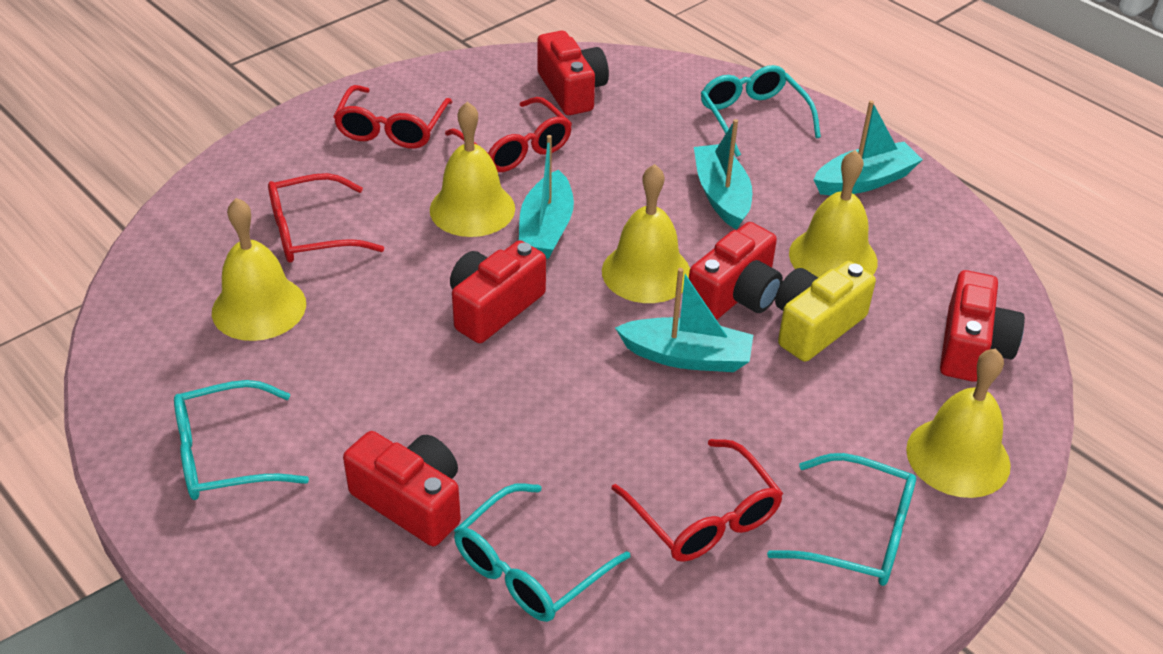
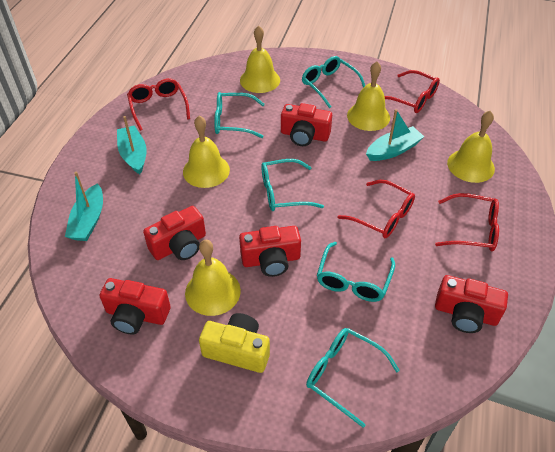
turquoise boat: [519,135,574,259] [615,268,753,372] [694,119,752,230] [813,100,923,195] = 4 -> [65,172,103,241] [117,116,147,174] [366,109,424,161] = 3
turquoise glasses: [174,380,309,500] [454,483,630,622] [701,65,821,157] [767,453,916,586] = 4 -> [214,92,265,138] [261,159,324,211] [302,56,365,108] [306,328,400,428] [317,242,395,302] = 5

